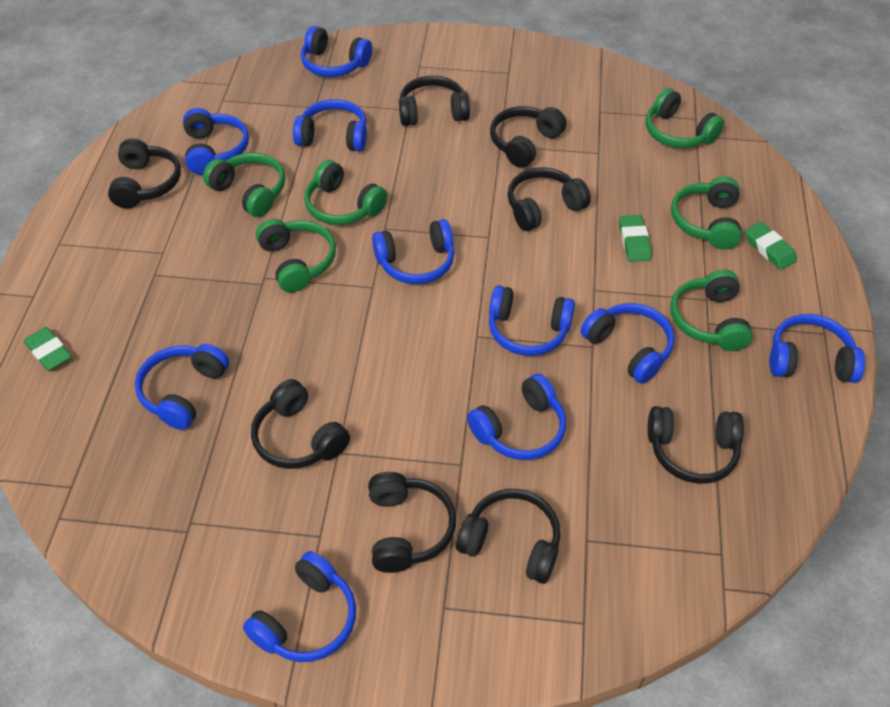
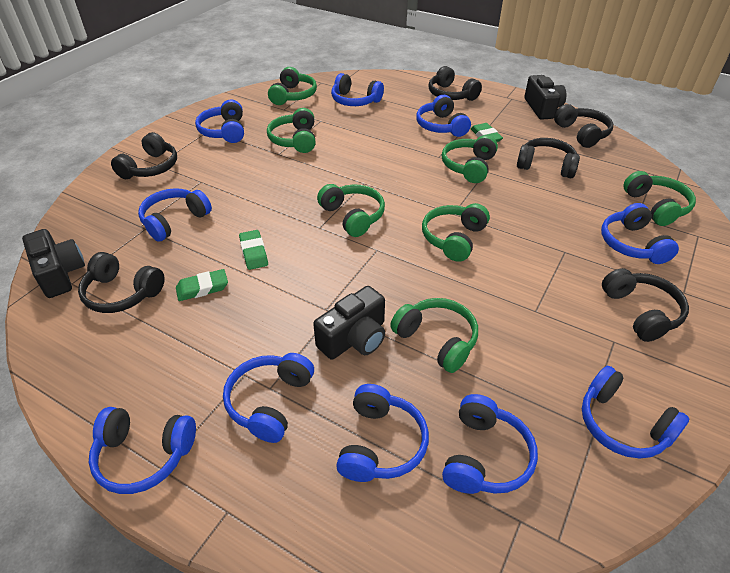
black camera: none = 0 -> [22,229,85,298] [313,286,385,360] [524,75,566,120] = 3
black headphones: [108,138,181,208] [251,379,350,469] [368,472,456,573] [399,76,470,126] [456,489,560,584] [490,106,566,168] [508,167,591,231] [648,406,744,484] = 8 -> [78,252,165,313] [111,132,177,179] [428,66,482,101] [517,138,580,178] [554,104,613,148] [602,268,689,342] = 6
green headphones: [203,153,285,217] [256,219,336,292] [304,160,387,225] [646,88,724,148] [670,269,753,351] [671,177,742,249] = 6 -> [267,108,316,153] [268,67,317,105] [317,184,385,237] [390,298,478,373] [422,203,490,262] [442,135,498,183] [623,171,696,226] = 7

